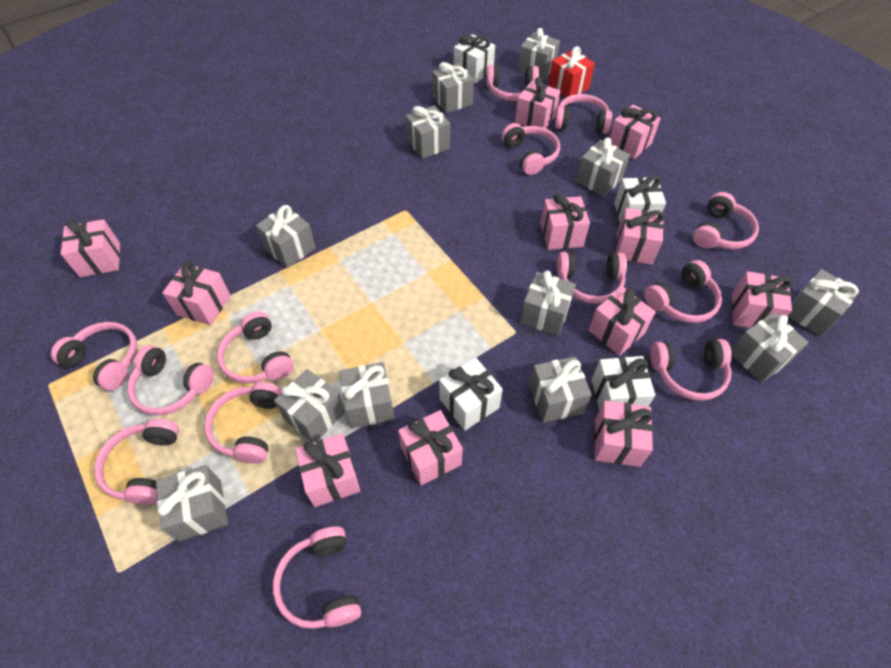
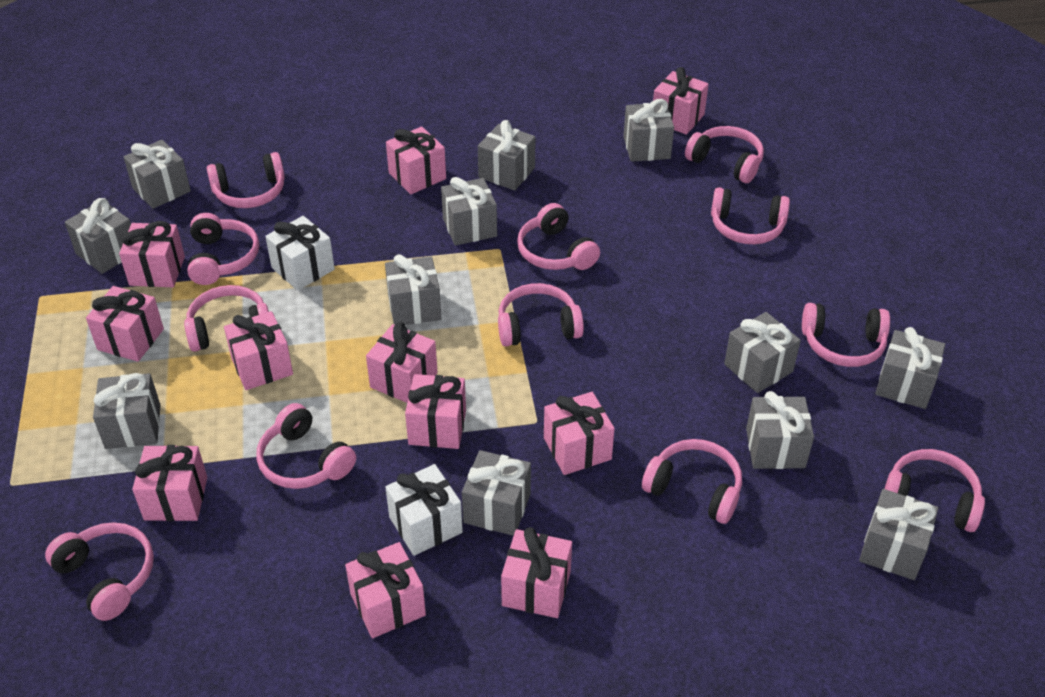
pink headphones: [51,322,137,391] [94,419,179,505] [127,345,214,415] [204,382,282,464] [217,311,294,384] [273,526,361,629] [487,65,539,101] [502,123,560,175] [555,94,612,134] [557,252,627,304] [644,260,722,323] [650,339,732,401] [693,192,759,249] = 13 -> [45,522,154,621] [184,285,269,352] [187,213,259,285] [207,152,285,208] [256,403,356,489] [498,283,584,347] [517,203,600,270] [642,439,742,524] [685,126,764,183] [711,187,790,244] [802,303,890,367] [885,449,985,532] = 12
red gift: [548,46,595,98] = 1 -> none = 0
white gift: [439,357,503,431] [454,34,495,83] [592,356,655,411] [614,175,666,223] = 4 -> [265,216,335,291] [385,464,463,556] = 2

